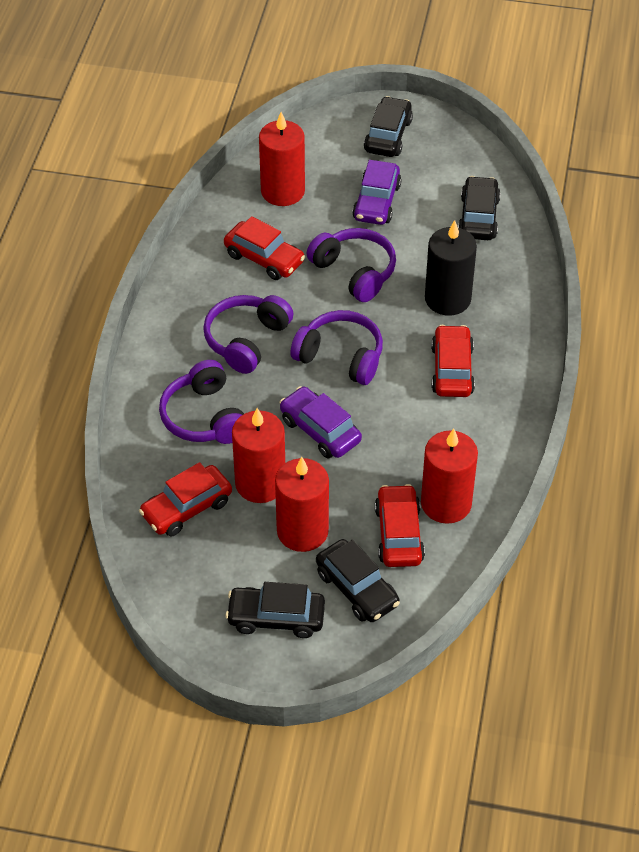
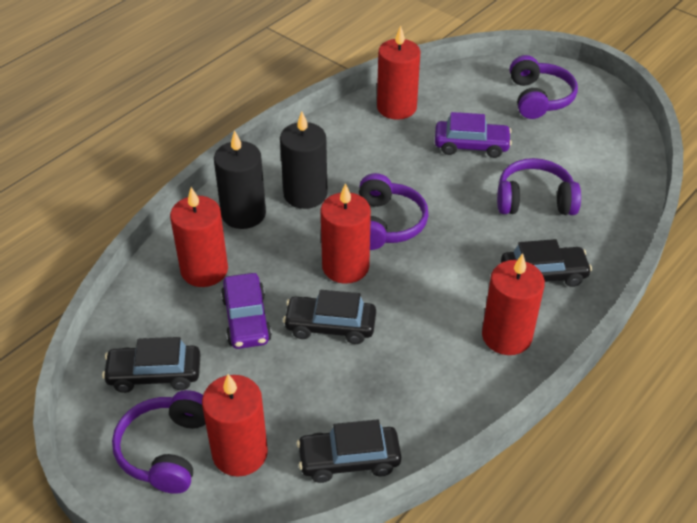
black candle: [425,220,477,315] = 1 -> [214,130,266,229] [280,111,328,209] = 2
red candle: [232,408,285,503] [259,112,305,206] [275,457,329,552] [421,428,478,524] = 4 -> [170,187,228,287] [202,374,268,477] [320,183,371,284] [377,26,421,120] [482,254,545,355] = 5
red car: [139,462,232,537] [224,216,305,280] [375,484,425,567] [431,325,475,397] = 4 -> none = 0

